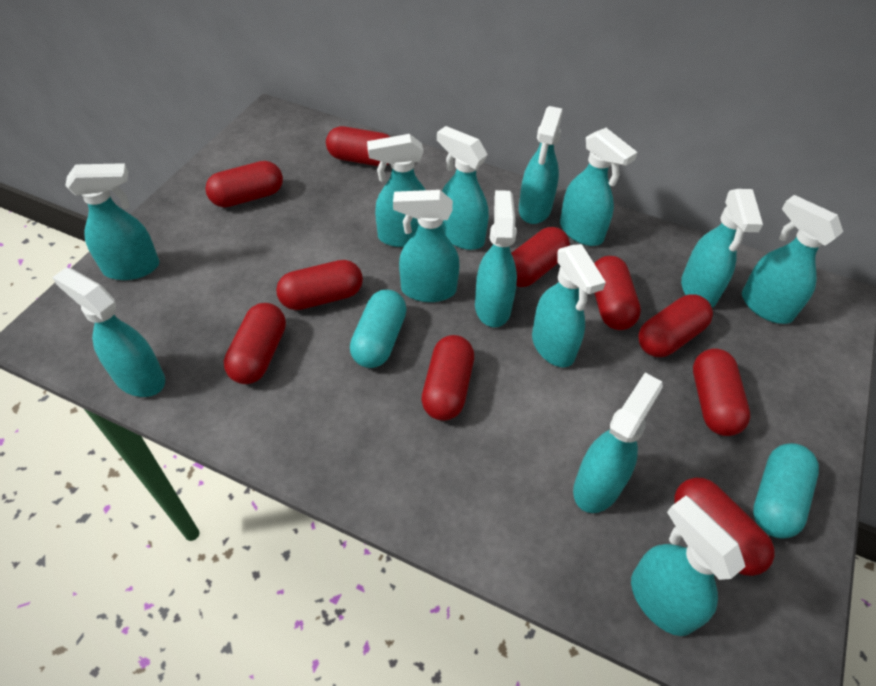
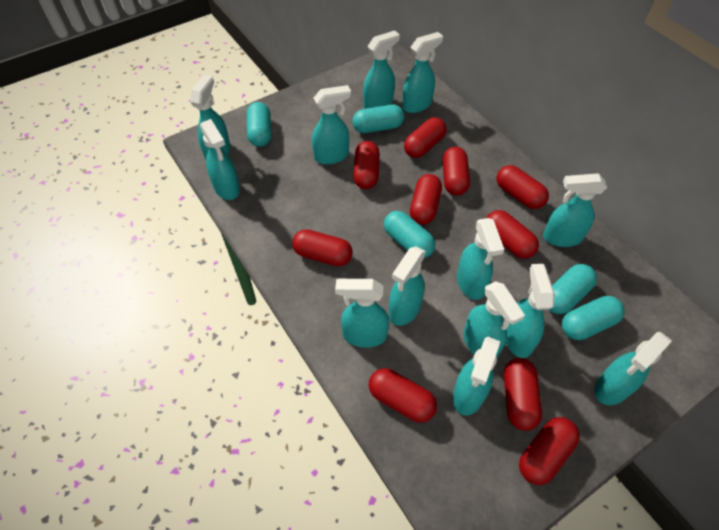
turquoise capsule: [350,290,407,368] [753,443,819,539] = 2 -> [247,102,271,147] [352,105,404,133] [384,211,435,258] [549,264,597,314] [562,296,625,340] = 5

